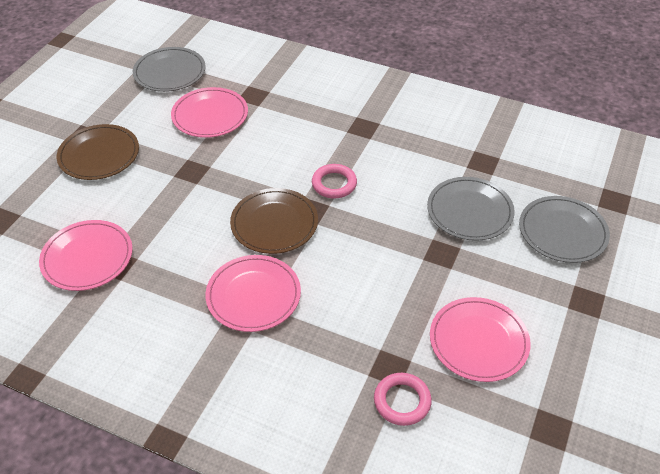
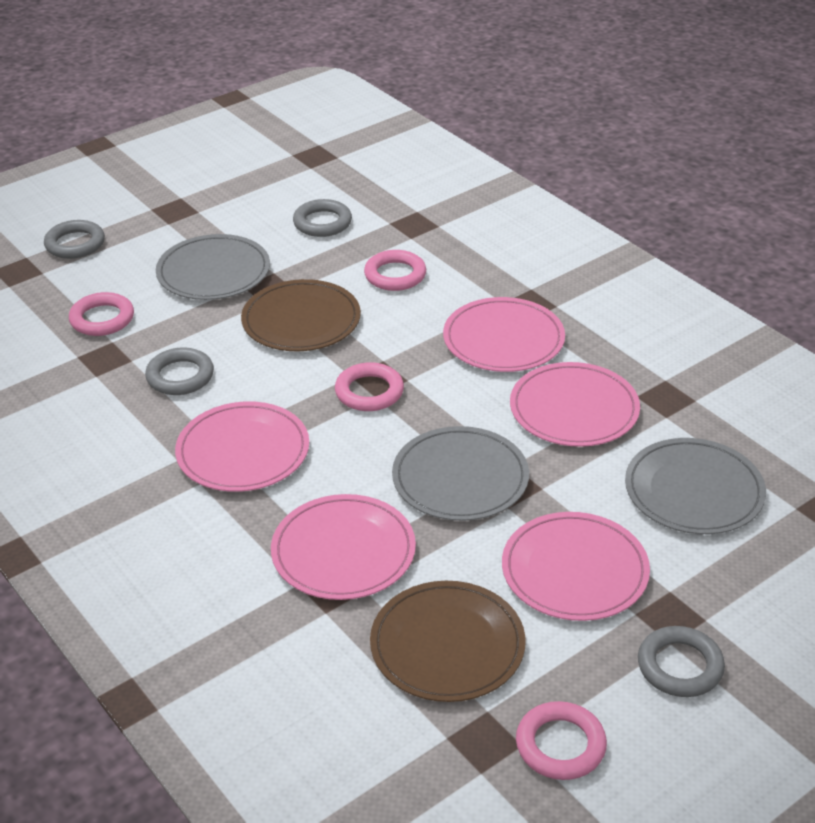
grey ring: none = 0 -> [44,220,105,259] [145,348,214,395] [293,199,352,237] [638,626,725,697] = 4
pink plate: [39,220,133,291] [171,87,248,138] [205,255,301,332] [430,297,531,382] = 4 -> [175,402,309,492] [271,494,416,600] [443,297,565,372] [502,512,650,621] [510,362,640,447] = 5
pink ring: [312,164,357,198] [374,373,432,426] = 2 -> [69,292,134,336] [335,362,404,411] [364,250,426,291] [516,701,607,780] = 4

